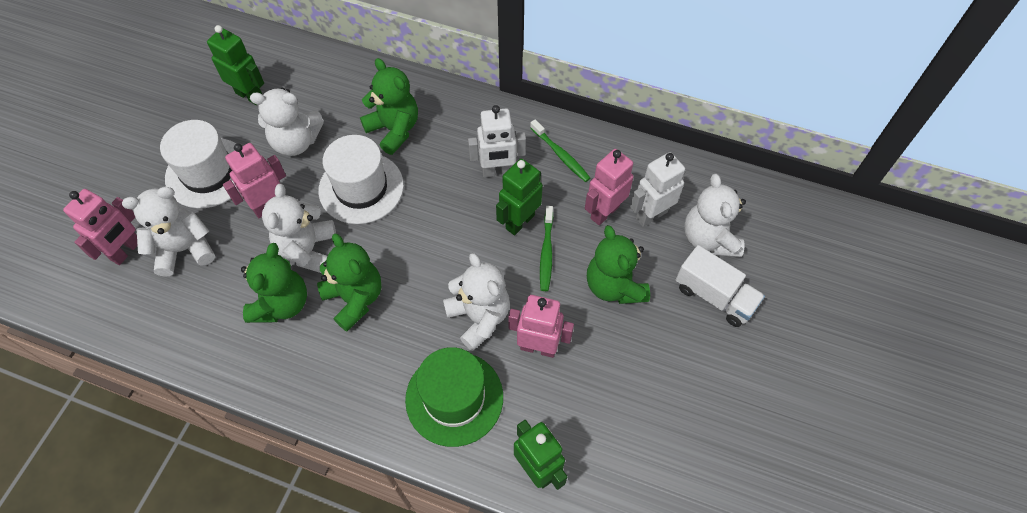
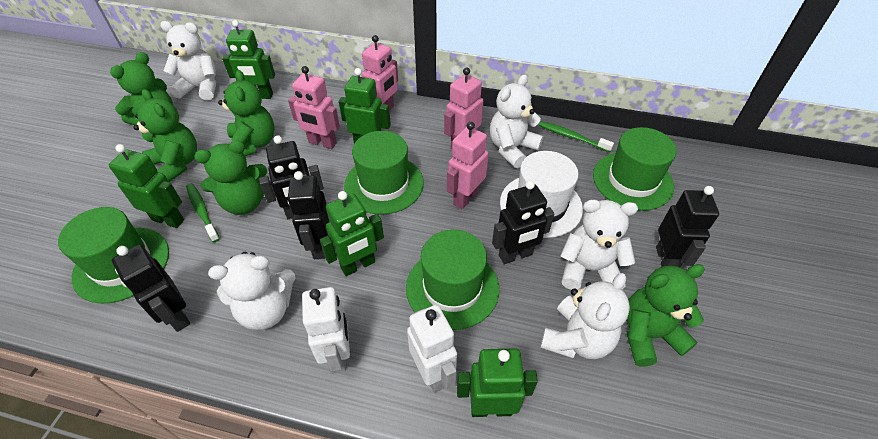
black robot: none = 0 -> [112,245,190,332] [259,135,324,219] [288,171,329,259] [492,180,554,264] [656,186,719,267] = 5
green hat: [405,347,503,447] = 1 -> [58,207,169,304] [344,131,424,215] [406,230,499,330] [593,127,677,211] = 4
green robot: [207,25,264,105] [496,159,543,235] [514,420,567,490] = 3 -> [109,144,184,228] [222,20,275,99] [320,191,384,276] [339,68,391,144] [457,348,538,417] = 5
green teddy bear: [241,243,307,323] [317,233,381,331] [360,58,418,155] [587,225,650,304] = 4 -> [110,52,173,125] [133,89,197,182] [194,140,267,215] [218,70,275,156] [626,264,705,367] = 5
white hat: [160,120,239,208] [318,135,404,224] = 2 -> [500,151,583,238] = 1
white truck: [676,245,765,327] = 1 -> none = 0

